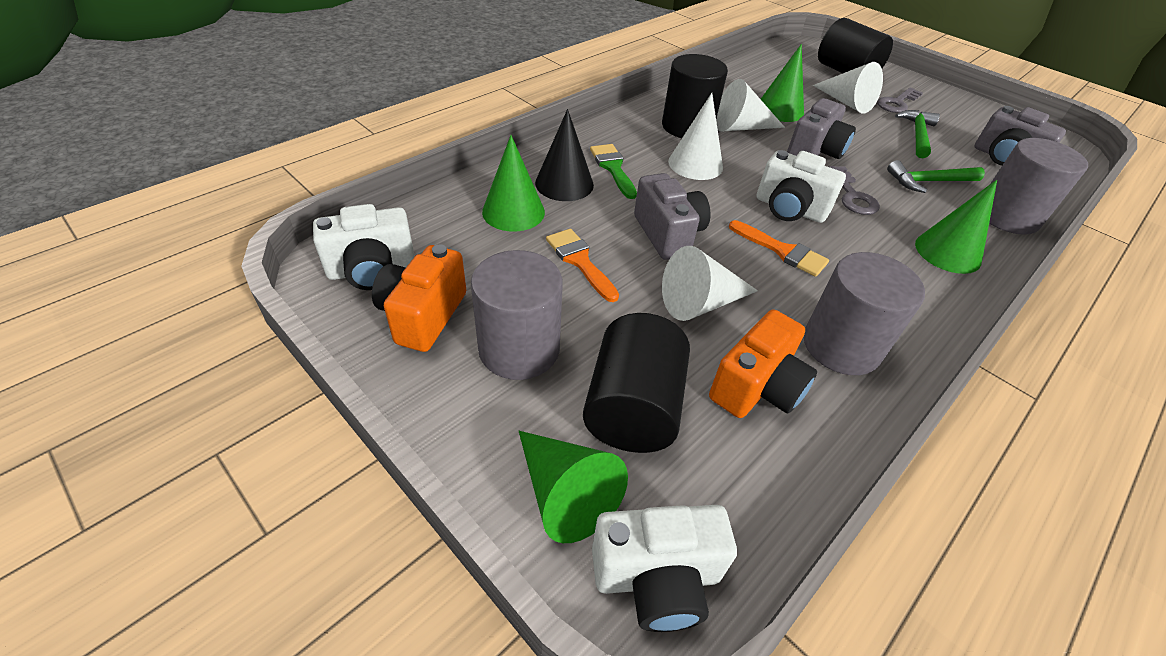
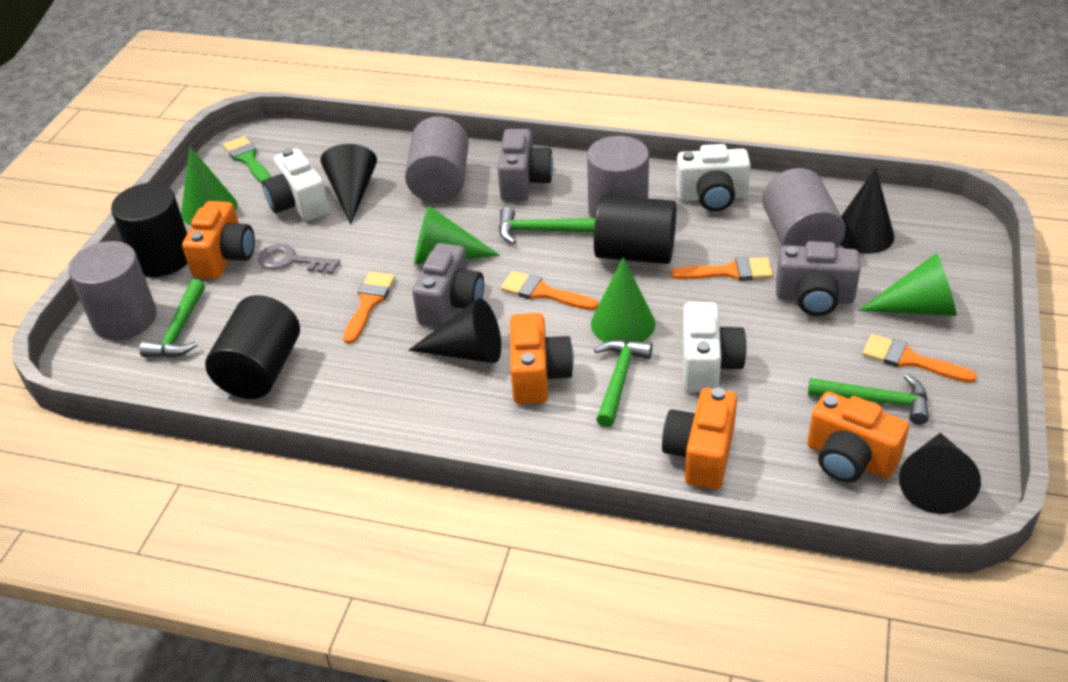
black cone: [535,109,594,201] = 1 -> [321,144,377,225] [408,298,501,363] [840,168,894,254] [899,433,981,514] = 4
green hammer: [887,160,985,193] [895,110,940,159] = 2 -> [139,279,205,358] [499,207,595,244] [594,339,652,427] [808,374,929,425] = 4
grey cylinder: [471,250,563,380] [804,252,925,375] [989,138,1088,235] = 3 -> [68,241,157,340] [405,116,469,203] [587,136,649,218] [762,168,846,248] = 4
grey key: [828,166,880,215] [877,87,923,113] = 2 -> [258,244,340,274] = 1
orange brush: [546,229,619,302] [729,220,829,277] = 2 -> [343,272,395,344] [501,271,598,310] [671,257,773,281] [862,334,977,383] = 4
orange camera: [372,244,466,352] [709,309,817,418] = 2 -> [182,201,255,279] [510,313,574,404] [662,388,737,489] [807,392,909,483] = 4
white cone: [662,246,758,321] [668,93,723,180] [716,79,785,132] [813,62,883,113] = 4 -> none = 0

